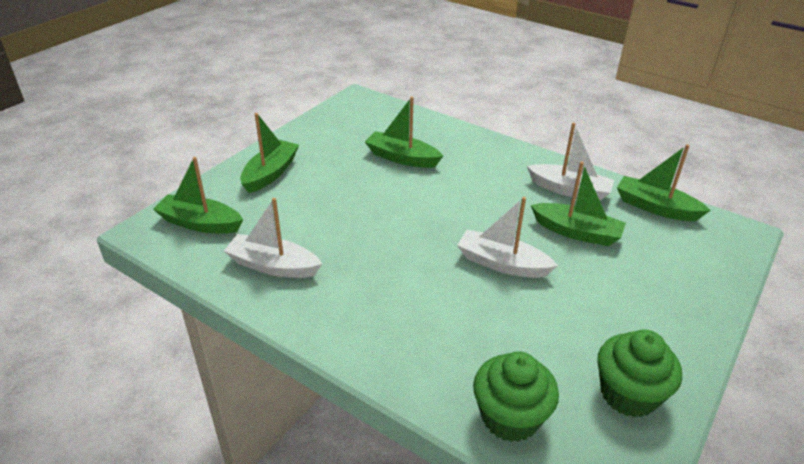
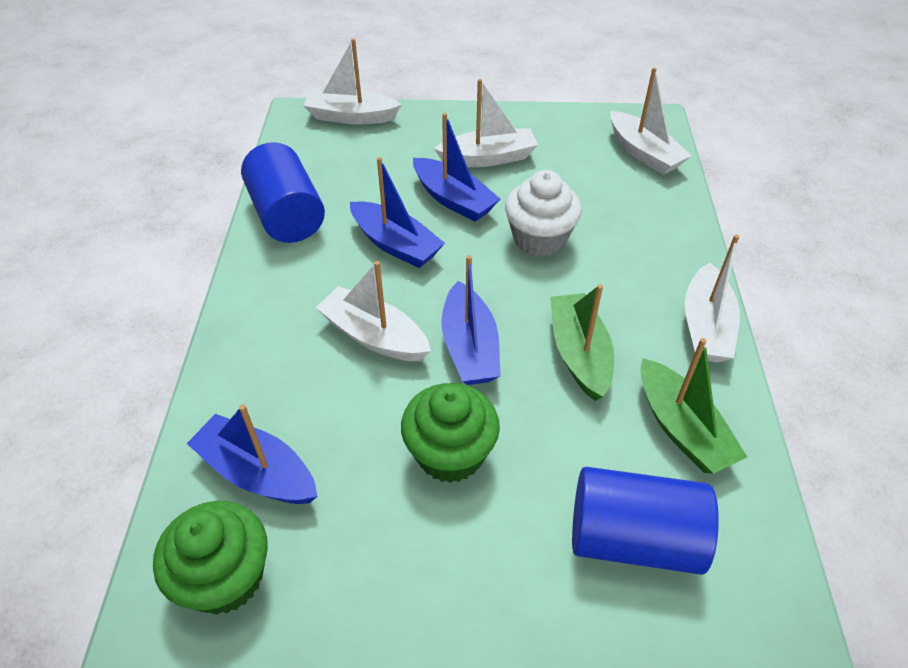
blue boat: none = 0 -> [186,404,318,504] [350,157,445,268] [413,113,500,222] [441,255,501,385] = 4
blue cylinder: none = 0 -> [241,142,325,243] [572,467,719,575] = 2
green boat: [153,157,243,234] [240,113,299,193] [365,97,443,168] [531,161,626,246] [617,144,711,221] = 5 -> [550,284,614,401] [640,338,747,474] = 2
white boat: [224,198,322,278] [457,197,558,278] [527,123,614,201] = 3 -> [303,38,402,125] [316,261,431,361] [434,79,538,167] [610,67,692,175] [685,234,740,363] = 5
white cupcake: none = 0 -> [505,170,582,257] = 1

